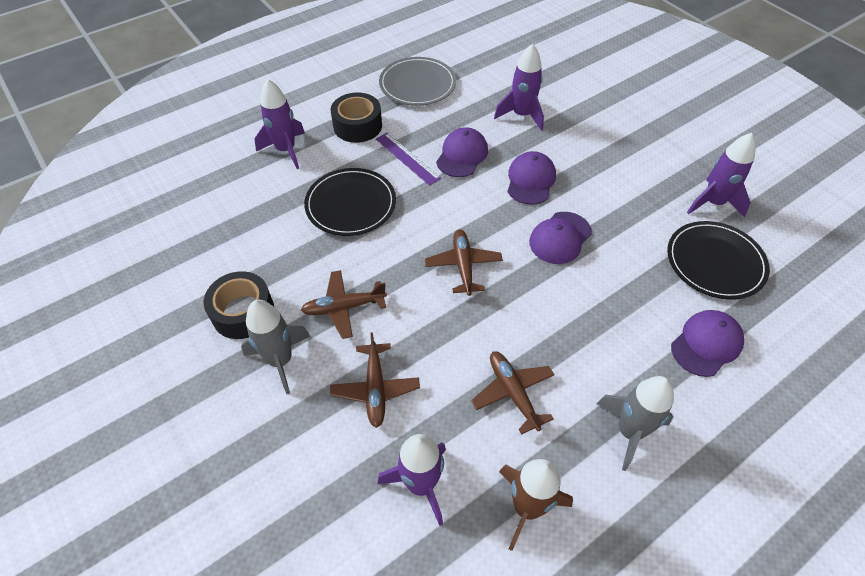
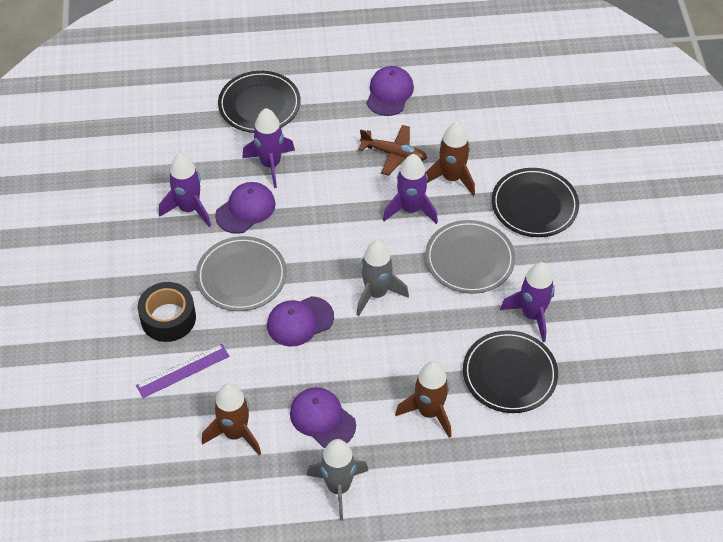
black plate: [304,168,396,236] [667,221,770,300] = 2 -> [218,71,301,133] [463,330,558,413] [492,168,579,237] = 3
black tape: [203,271,274,339] [331,92,382,143] = 2 -> [138,282,196,342] = 1
brown plane: [301,270,387,339] [330,332,420,428] [425,229,503,296] [471,351,555,435] = 4 -> [358,125,427,176] = 1
brown rocket: [499,459,573,551] = 1 -> [202,383,261,455] [395,361,451,438] [426,122,475,196] = 3
grey plate: [379,57,456,106] = 1 -> [196,236,287,311] [425,220,515,294] = 2

